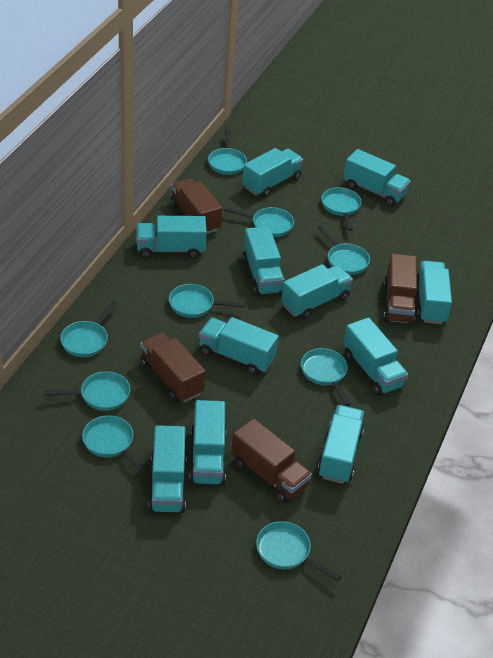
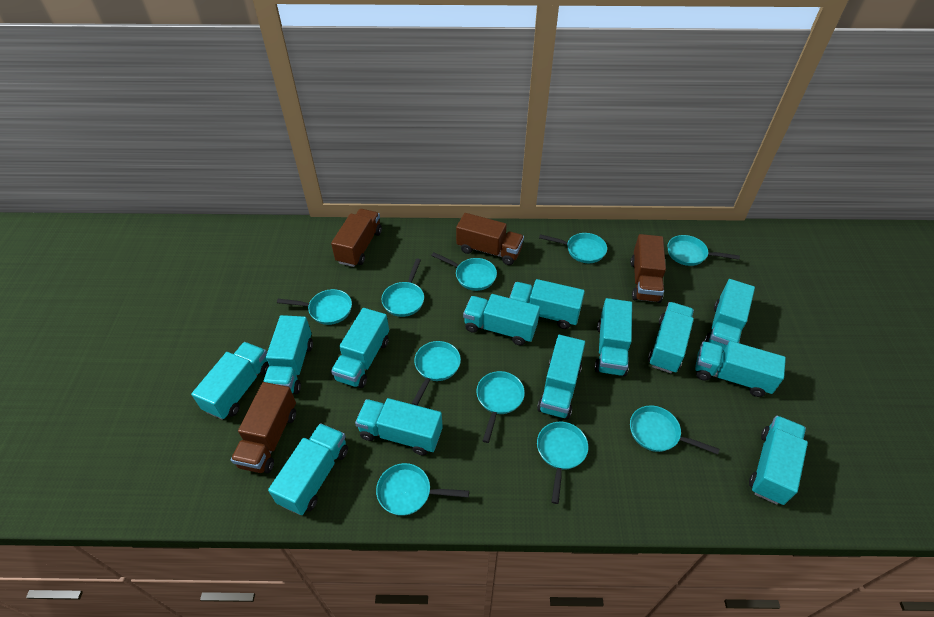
turquoise truck: [136,216,207,259] [148,425,187,513] [189,400,226,485] [199,317,279,375] [242,148,303,197] [243,226,285,296] [281,264,353,319] [318,405,364,484] [343,149,411,207] [343,317,408,396] [417,261,452,324] = 11 -> [191,342,269,420] [263,315,313,394] [268,423,348,515] [331,308,389,388] [355,398,443,455] [463,294,540,346] [509,279,585,329] [537,335,585,419] [594,298,632,376] [648,302,694,373] [695,341,786,397] [704,279,755,351] [749,416,808,505] = 13

